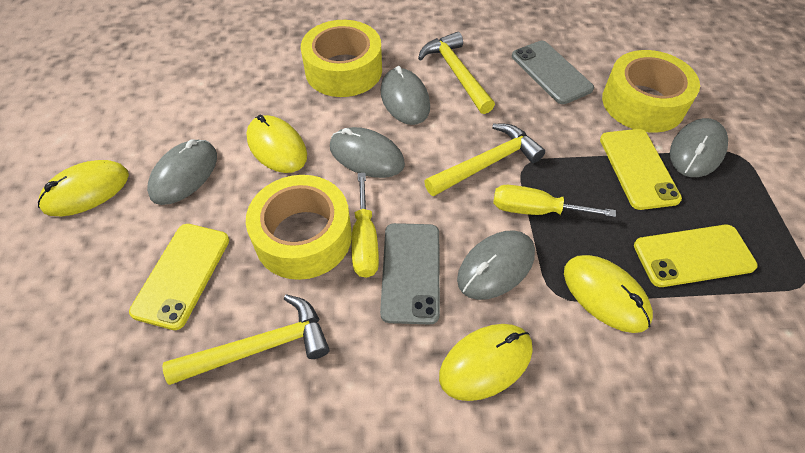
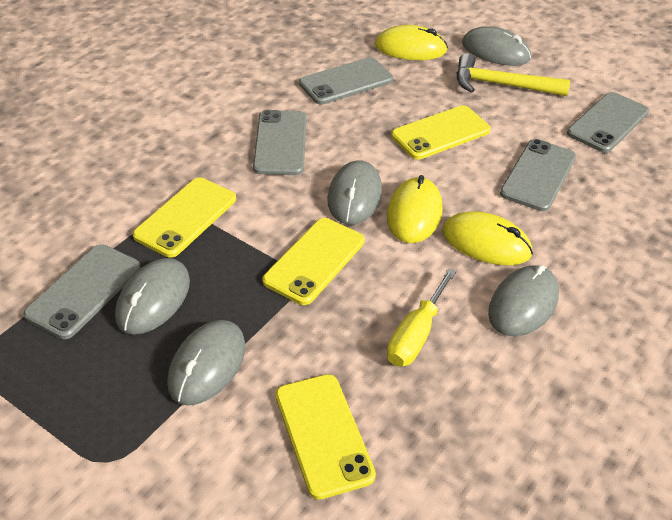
grey phone: [380,223,440,324] [512,41,594,104] = 2 -> [24,244,141,339] [253,110,307,175] [299,57,393,104] [500,139,576,211] [567,92,649,153] = 5
yellow hammer: [162,295,330,385] [418,32,495,114] [424,124,545,196] = 3 -> [457,53,570,96] = 1
yellow mouse: [38,160,129,216] [246,115,307,173] [439,324,533,401] [564,255,653,333] = 4 -> [375,25,448,60] [387,175,443,243] [442,211,533,265] = 3
yellow phone: [129,224,229,330] [600,129,682,210] [634,225,758,287] = 3 -> [133,177,236,258] [262,218,365,305] [275,374,376,500] [391,105,491,160] = 4
yellow screwdriver: [352,173,379,278] [493,185,616,217] = 2 -> [387,268,456,367] = 1
yellow tape: [246,175,352,280] [301,20,382,97] [602,50,700,133] = 3 -> none = 0

